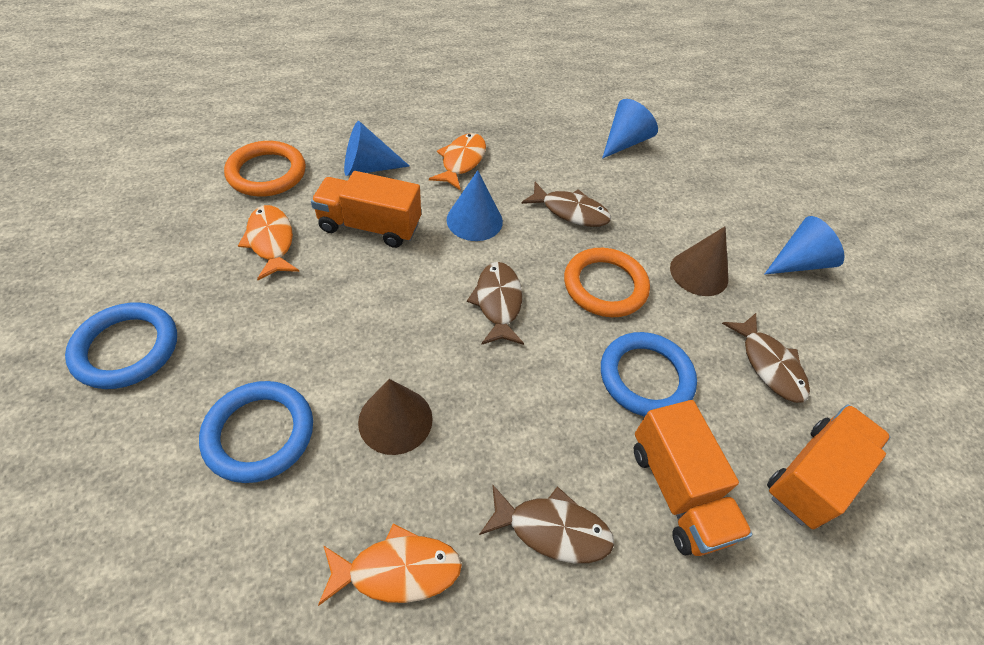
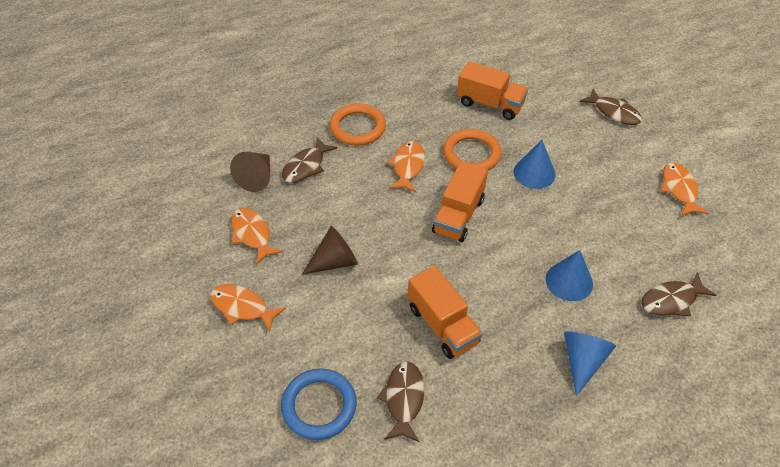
blue cone: [344,121,410,176] [446,170,503,241] [602,99,658,159] [764,216,844,275] = 4 -> [513,140,556,189] [546,250,593,301] [564,332,616,396] = 3
blue ring: [65,302,177,389] [199,381,313,483] [601,332,697,417] = 3 -> [281,368,357,440] = 1
orange fish: [238,205,299,280] [318,524,462,606] [429,133,486,190] = 3 -> [210,284,286,332] [231,208,283,265] [387,141,425,192] [661,163,709,216] = 4

